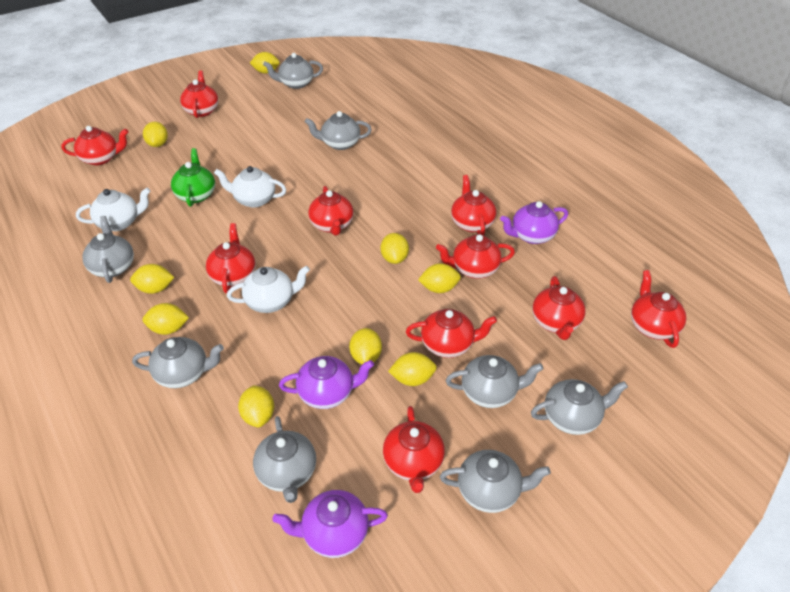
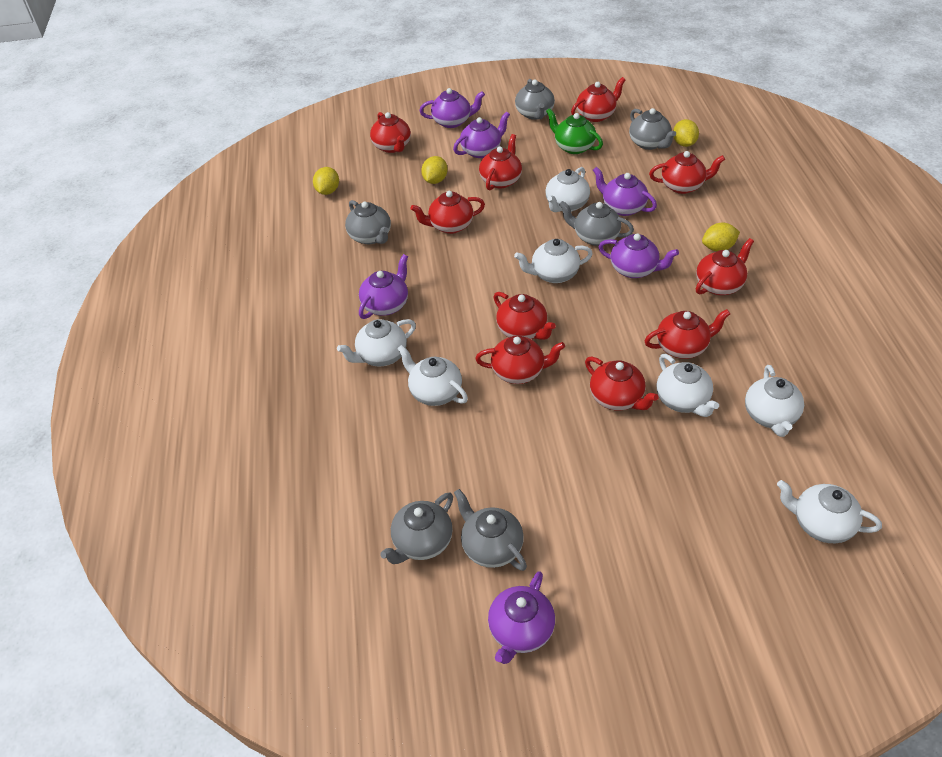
grey teapot: [82,216,134,283] [132,337,224,388] [253,416,316,503] [263,53,323,89] [305,111,372,150] [440,450,551,513] [446,355,544,408] [531,379,628,435] = 8 -> [345,200,391,244] [380,492,453,564] [454,489,527,571] [515,79,555,120] [559,201,634,246] [629,108,676,150] = 6
purple teapot: [272,490,388,558] [279,356,374,409] [500,201,568,244] = 3 -> [359,254,408,319] [419,88,485,128] [453,111,510,158] [488,571,555,664] [593,166,657,216] [599,234,679,278] = 6
white teapot: [76,188,151,231] [214,166,286,208] [227,266,310,313] = 3 -> [337,319,416,367] [397,345,468,406] [514,239,593,283] [545,167,590,212] [657,354,719,417] [745,365,804,437] [777,480,882,543] = 7
yellow lemon: [130,264,174,294] [143,122,168,147] [143,303,189,335] [238,385,274,427] [250,52,280,74] [349,328,382,365] [381,233,409,264] [388,352,437,386] [418,263,461,293] = 9 -> [313,167,339,195] [421,156,448,184] [673,119,699,147] [702,223,740,251] = 4

